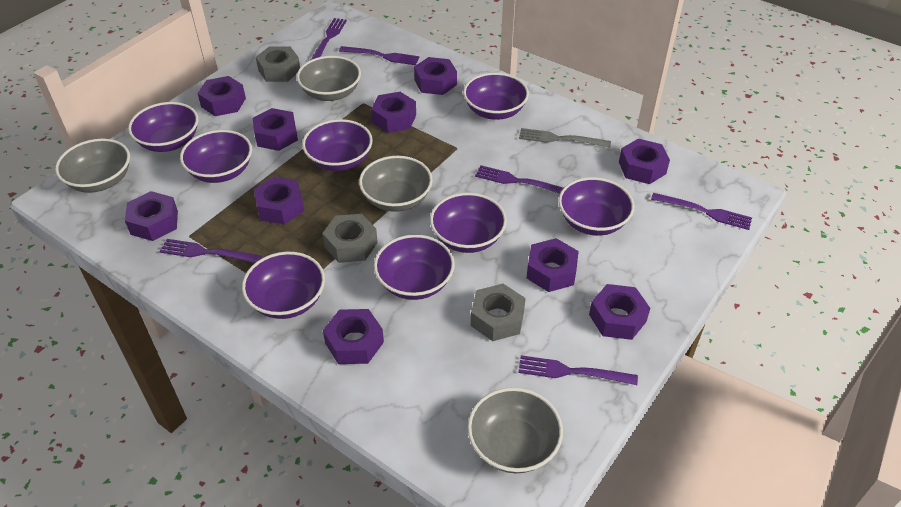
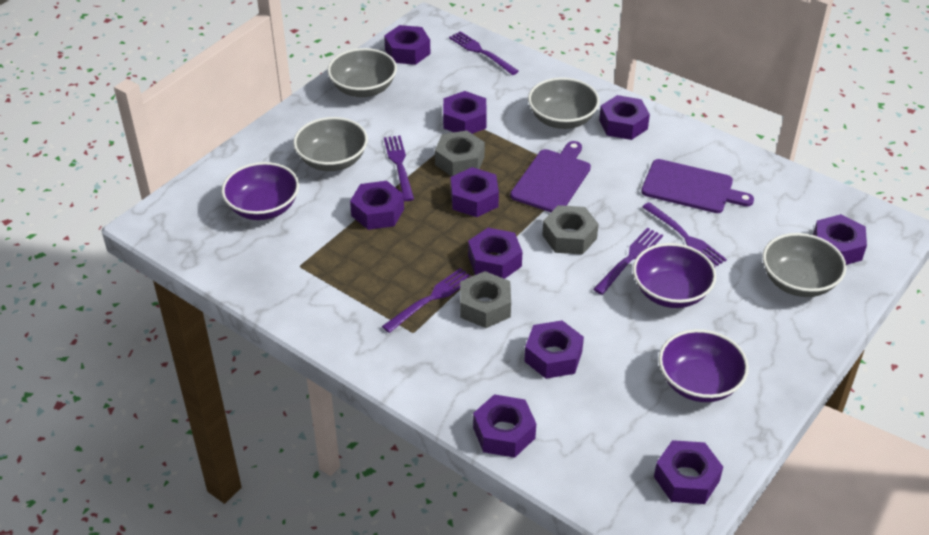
grey fork: [519,128,611,148] = 1 -> none = 0
purple bowl: [128,102,198,152] [180,130,252,183] [242,252,325,319] [302,119,373,171] [374,235,455,300] [430,193,507,253] [463,73,529,120] [558,177,634,236] = 8 -> [221,162,299,220] [633,243,716,308] [659,329,749,402] = 3
purple cutting board: none = 0 -> [510,141,591,212] [641,159,754,213] = 2
purple fork: [159,239,263,263] [311,18,347,60] [339,46,420,65] [475,165,563,194] [518,355,638,385] [651,193,752,230] = 6 -> [382,268,472,333] [384,135,414,201] [449,31,519,75] [593,228,663,295] [642,202,727,268] = 5

